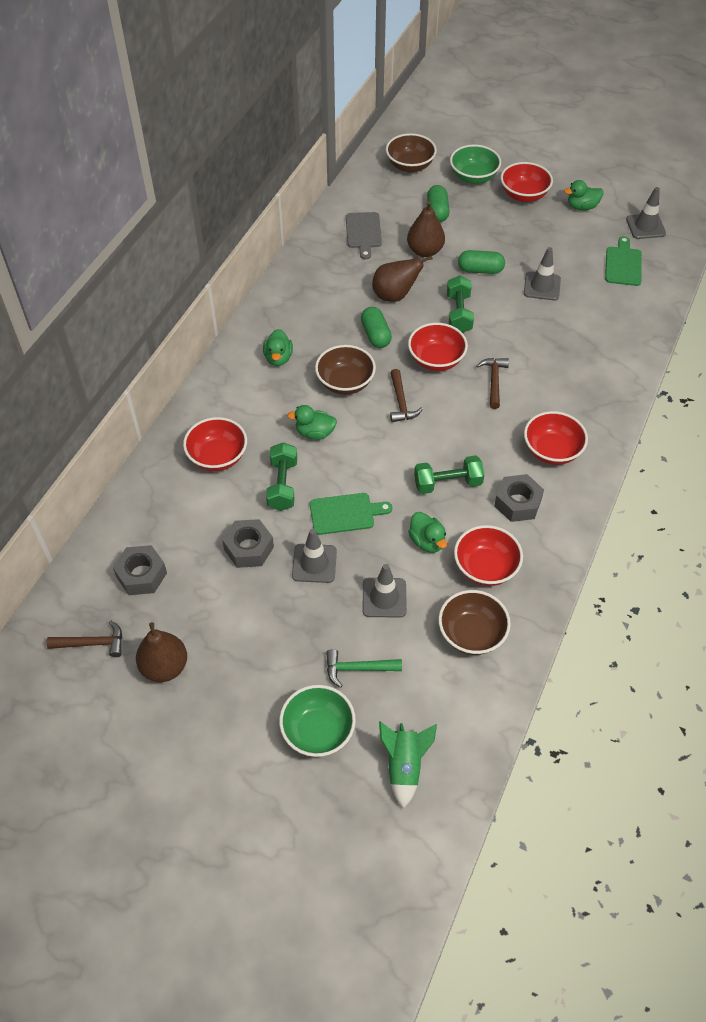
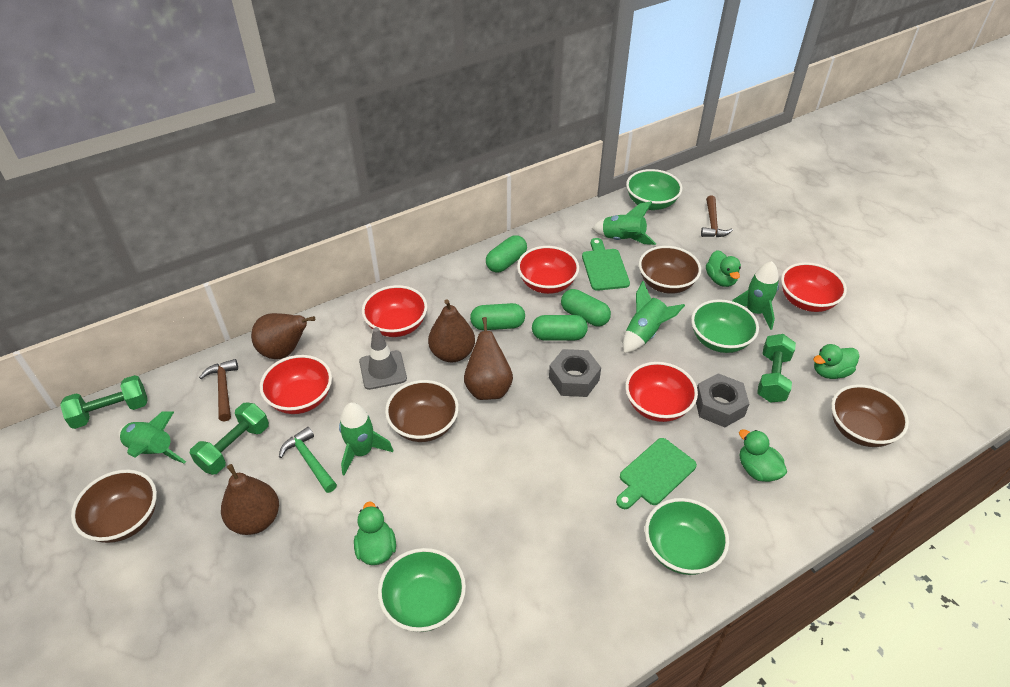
brown bowl: [315,345,376,395] [386,133,437,173] [438,590,511,655] = 3 -> [71,469,157,543] [385,380,459,442] [639,246,701,294] [831,384,909,447] = 4
brown hammer: [46,620,122,657] [390,369,423,422] [476,358,509,409] = 3 -> [199,359,238,421] [701,196,733,237] = 2
brown pear: [136,622,187,682] [372,255,433,302] [407,201,445,257] = 3 -> [221,464,279,535] [251,313,315,359] [428,299,475,362] [464,317,513,400] = 4
green bowl: [279,685,356,757] [450,144,501,184] = 2 -> [378,548,466,632] [626,169,682,210] [645,498,729,575] [691,299,759,353] = 4
green capsule: [361,307,392,348] [427,185,450,222] [458,250,505,274] = 3 -> [470,303,525,330] [486,235,527,273] [532,315,588,341] [561,289,611,326] = 4
green rocket: [379,722,437,809] = 1 -> [118,411,186,464] [339,402,393,476] [592,201,656,245] [623,281,685,353] [732,261,779,330] = 5
grey cutting board: [346,212,382,259] = 1 -> none = 0
grey nut: [113,545,167,595] [222,519,274,568] [494,474,544,522] = 3 -> [549,349,601,397] [696,373,749,427] = 2
grey traffic cone: [292,529,337,583] [363,564,407,618] [524,247,561,301] [626,187,666,239] = 4 -> [359,327,407,390] = 1

